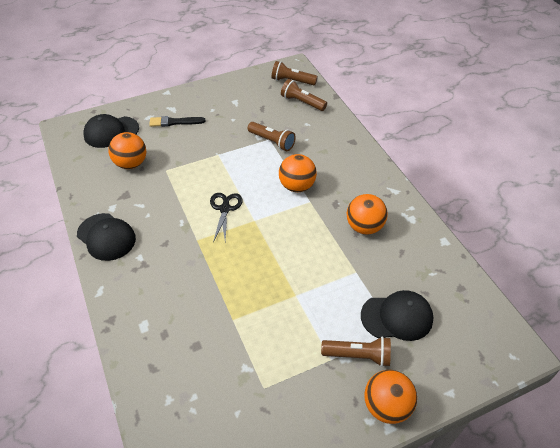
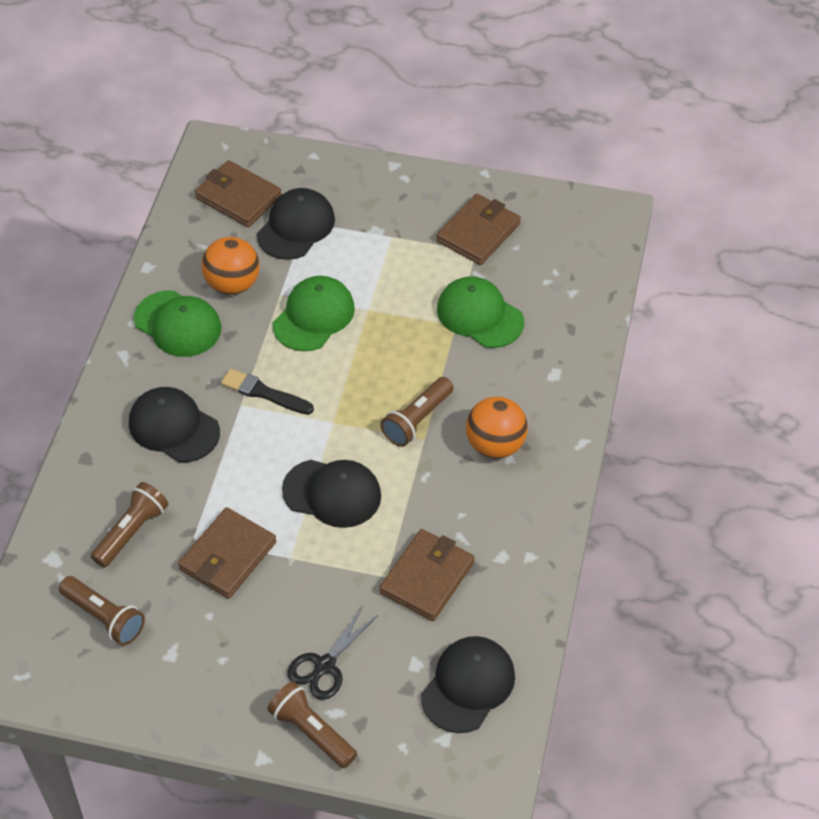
black cap: [77,213,136,261] [83,114,139,148] [361,290,433,341] = 3 -> [129,387,220,462] [257,188,335,260] [282,460,381,528] [421,636,515,733] = 4
brown wallet: none = 0 -> [178,507,276,599] [195,160,282,227] [379,529,475,621] [436,194,521,265] = 4
green cap: none = 0 -> [134,290,221,357] [273,276,355,351] [437,276,524,348] = 3
orange ball: [108,132,146,169] [279,154,317,192] [347,194,388,235] [364,370,417,424] = 4 -> [202,237,260,295] [466,397,528,458] = 2

